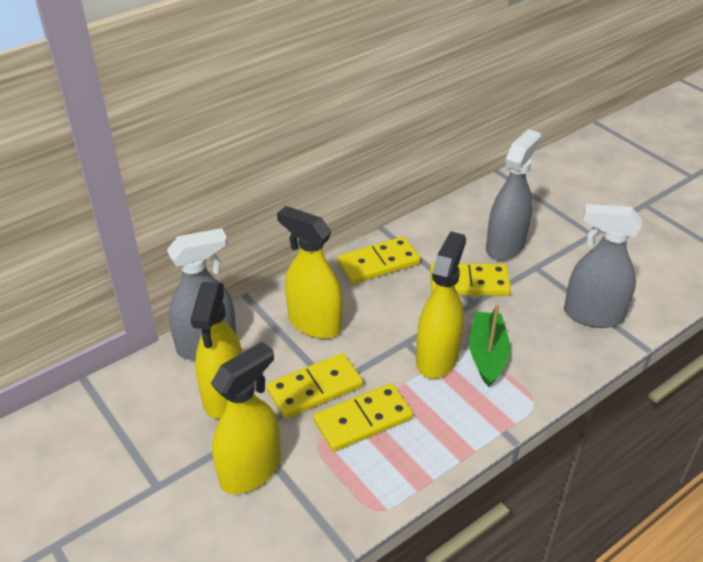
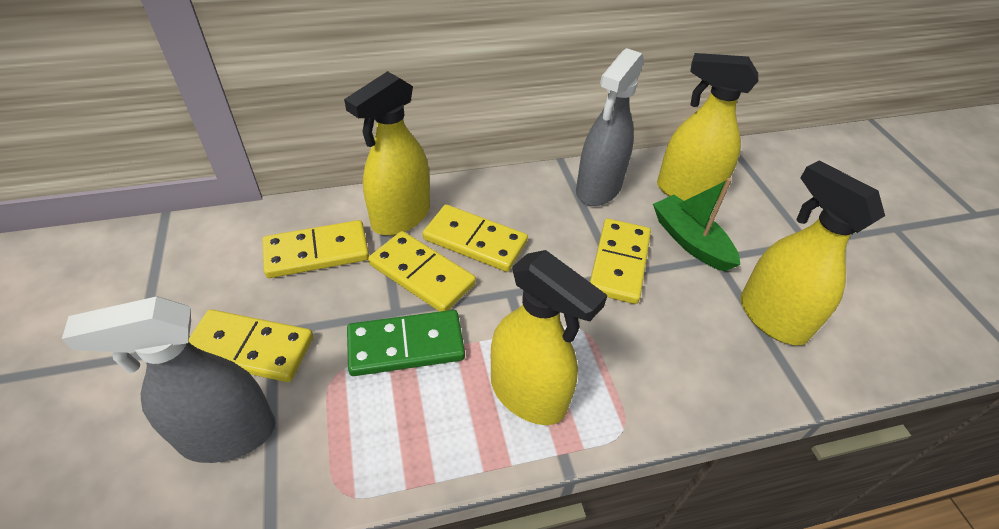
green domino: none = 0 -> [347,310,465,376] = 1
grey spray bottle: [167,228,237,360] [486,129,541,261] [564,204,642,328] = 3 -> [62,296,276,463] [576,48,644,206] = 2
yellow domino: [267,353,363,419] [313,383,413,452] [337,236,420,284] [430,263,511,296] = 4 -> [189,309,313,382] [263,220,369,278] [368,231,476,312] [423,204,528,272] [590,218,651,304] = 5

